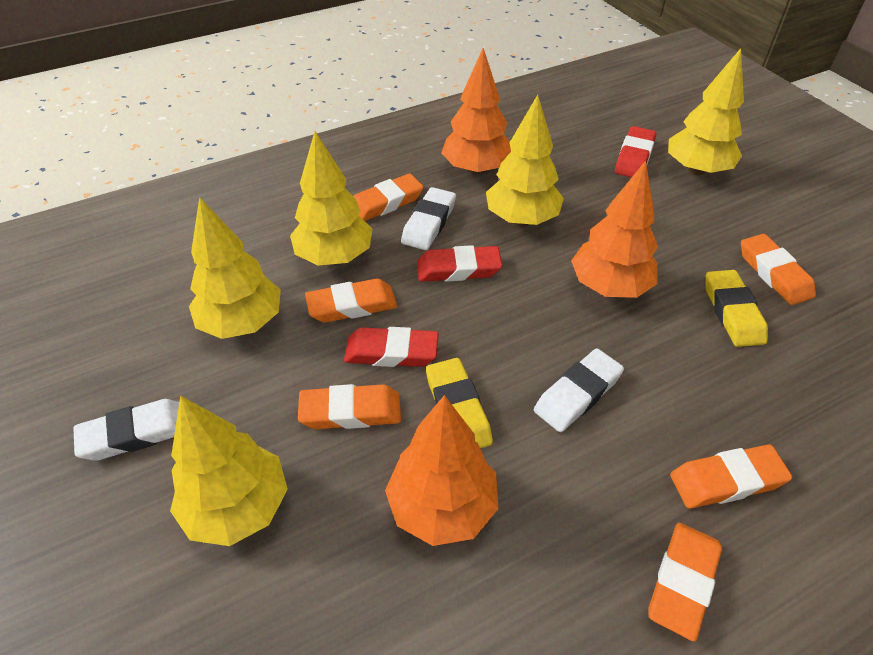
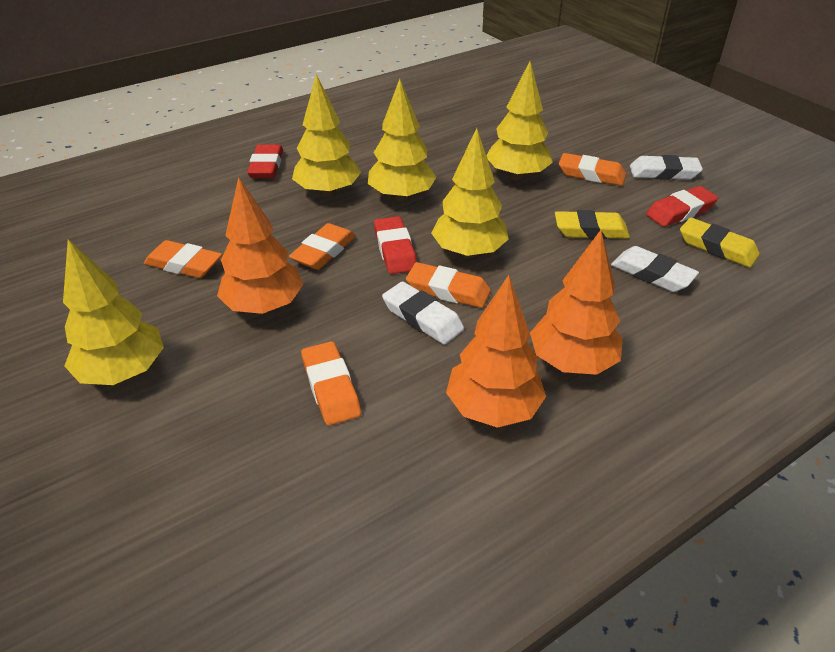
orange eraser: [298,384,401,429] [305,279,397,323] [354,173,424,221] [649,523,722,642] [670,445,792,509] [741,234,816,305] = 6 -> [144,240,222,278] [289,223,356,270] [301,341,361,426] [406,262,491,308] [559,153,626,186] = 5

